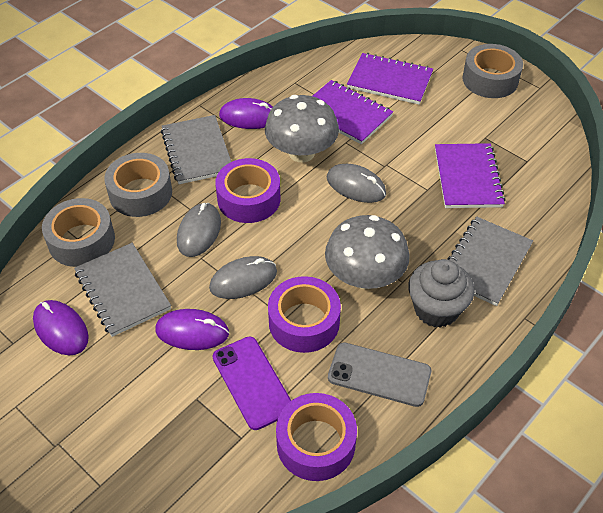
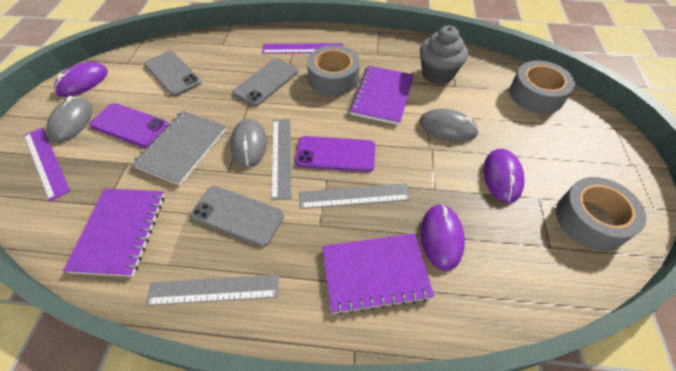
grey mushroom: [265,95,339,162] [325,215,410,289] = 2 -> none = 0
grey notebook: [74,243,171,337] [161,115,231,184] [447,217,533,306] = 3 -> [132,111,226,186] = 1
grey phone: [328,342,431,407] = 1 -> [144,51,202,97] [190,186,284,247] [232,58,298,107] = 3
grey ruler: none = 0 -> [146,275,279,306] [271,119,291,200] [299,183,411,209] = 3
purple phone: [213,337,291,430] = 1 -> [89,103,168,148] [295,136,375,172] = 2
purple ruler: none = 0 -> [24,127,70,201] [262,43,343,54] = 2
purple tape: [215,158,281,223] [268,276,341,353] [276,393,357,481] = 3 -> none = 0

